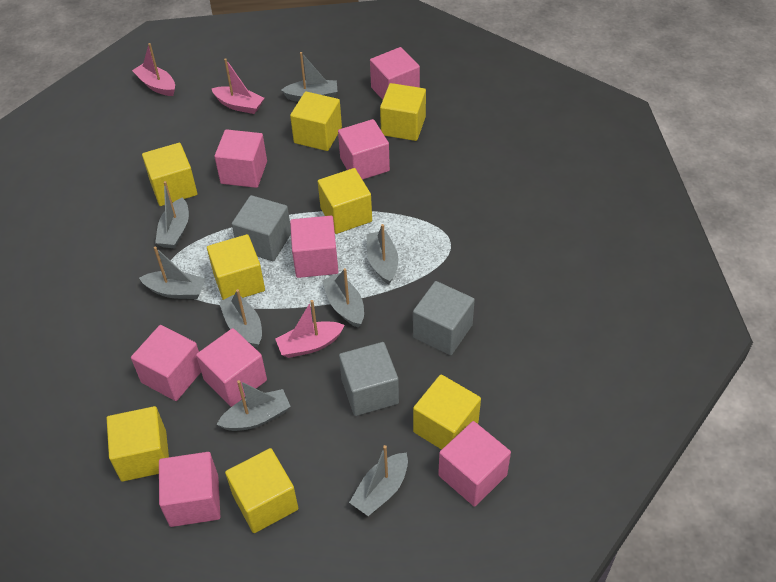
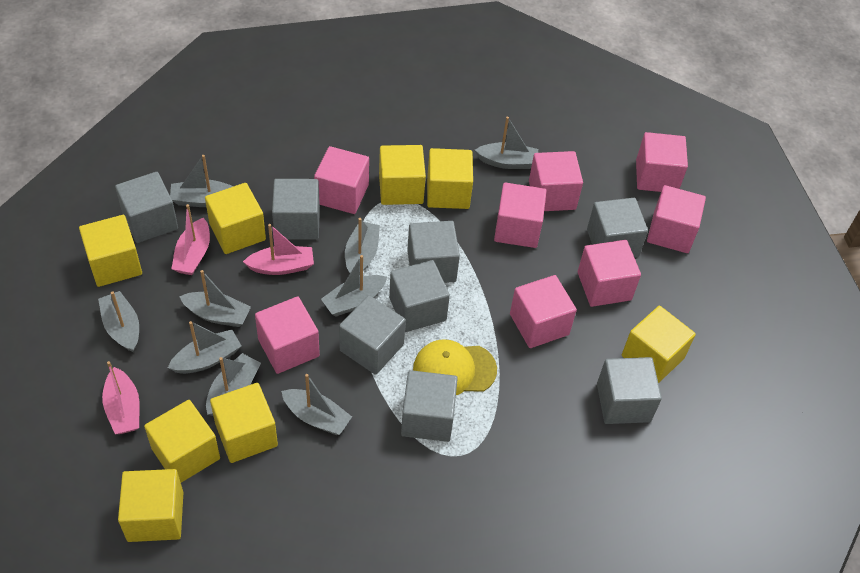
grey boat: [139,247,205,299] [155,181,189,248] [217,380,291,431] [219,289,262,348] [281,52,338,102] [322,268,364,328] [349,445,408,516] [367,224,398,285] = 8 -> [98,291,139,352] [168,321,241,374] [170,155,233,207] [179,270,251,327] [206,353,261,416] [281,374,352,435] [321,255,387,317] [345,218,380,273] [475,117,538,169] = 9
grey cube: [232,195,291,261] [339,342,399,416] [413,281,475,355] = 3 -> [115,172,178,243] [272,179,320,240] [339,295,406,375] [389,260,450,332] [401,370,458,442] [407,221,460,283] [587,198,648,258] [597,357,662,424] = 8
yellow cap: none = 0 -> [413,339,497,395] = 1

